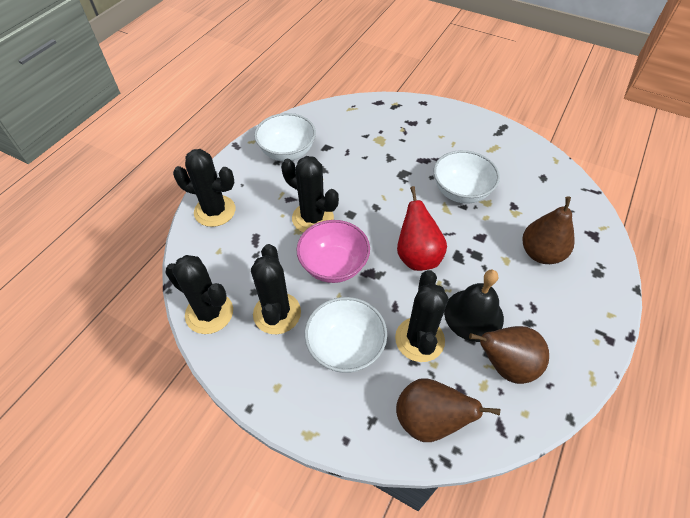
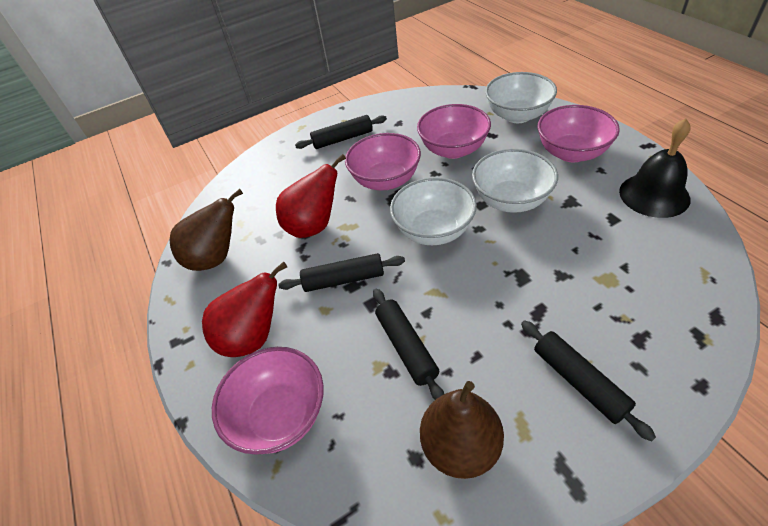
black cactus: [165,255,233,334] [173,149,236,227] [251,244,301,334] [281,156,339,232] [395,270,448,362] = 5 -> none = 0
black rolling pin: none = 0 -> [278,253,405,292] [295,115,387,149] [373,289,444,400] [521,321,656,442] = 4
brown pear: [396,378,500,442] [469,326,549,384] [522,196,575,264] = 3 -> [170,189,243,271] [420,381,504,479] = 2
pink bowl: [296,220,370,283] = 1 -> [212,347,324,455] [345,133,421,190] [417,104,491,159] [538,105,620,163] = 4
red pear: [397,186,447,271] = 1 -> [202,261,287,357] [276,154,346,238] = 2

